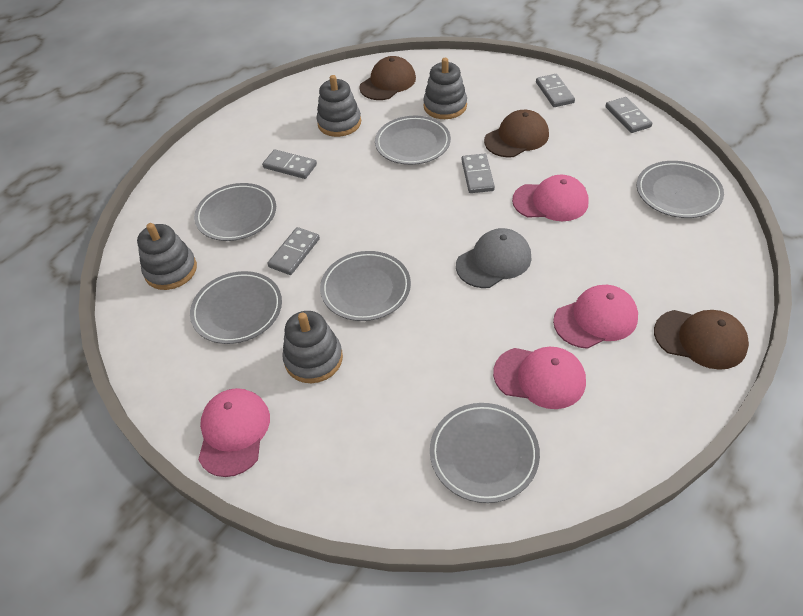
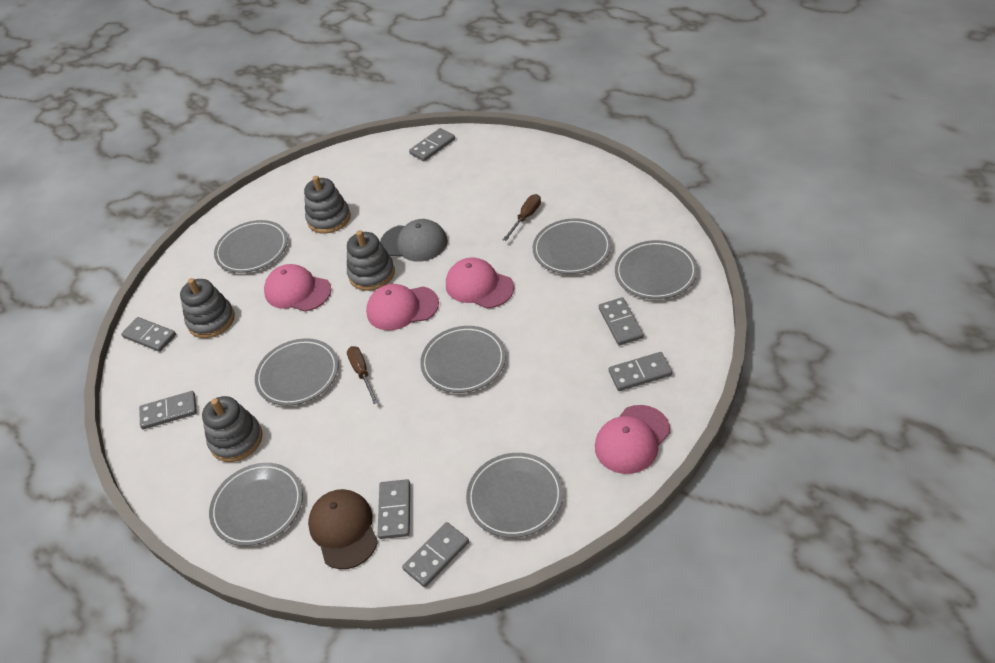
brown cap: [359,56,416,100] [484,110,549,157] [654,310,749,370] = 3 -> [308,489,378,569] = 1
brown screwdriver: none = 0 -> [347,346,378,404] [503,194,541,241] = 2
grey domino: [262,149,317,179] [267,227,320,275] [462,154,495,193] [536,74,575,107] [605,97,653,133] = 5 -> [121,317,176,352] [139,391,197,429] [378,479,410,539] [402,522,469,587] [409,128,455,161] [599,297,644,346] [609,352,672,391] = 7
grey plate: [190,271,282,344] [194,183,276,241] [320,251,411,321] [375,116,451,165] [430,403,540,503] [637,161,724,218] = 6 -> [209,463,303,546] [214,220,288,273] [255,338,339,406] [420,326,506,393] [466,453,563,538] [533,218,612,274] [615,240,698,299] = 7

